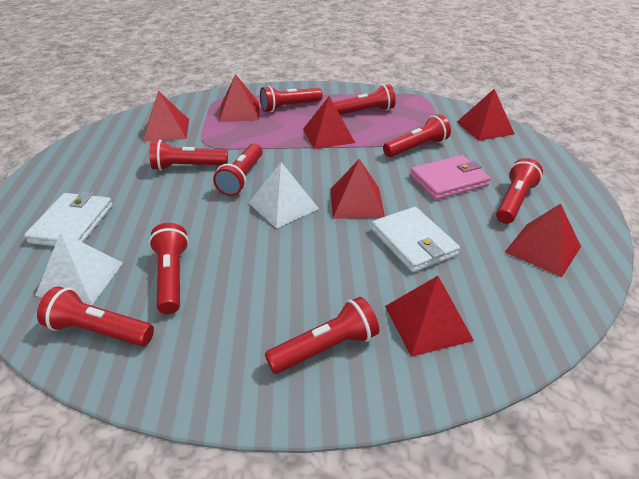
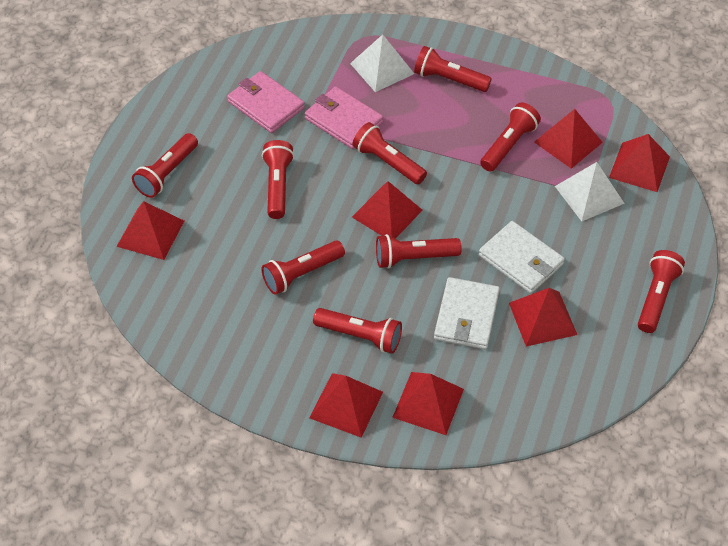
pink wallet: [410,155,491,200] = 1 -> [227,71,305,133] [305,86,383,149] = 2

